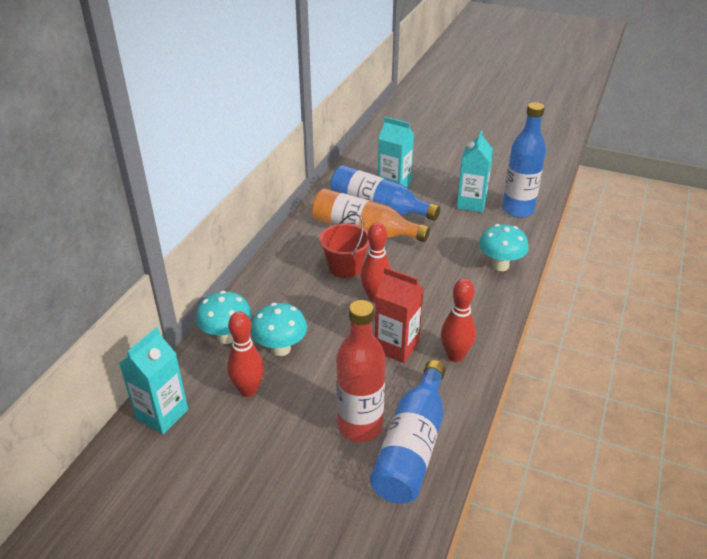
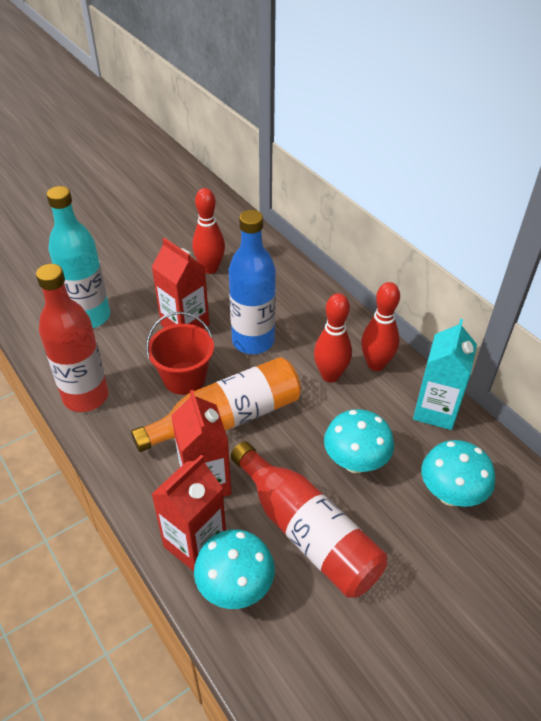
blue bottle: [330,165,440,221] [370,360,446,504] [502,102,546,218] = 3 -> [229,210,276,354] = 1
red bottle: [336,300,386,442] = 1 -> [36,264,109,412] [230,441,387,598] = 2
red carton: [375,267,424,363] = 1 -> [151,455,226,571] [152,238,209,329] [171,390,232,497] = 3
turquoise bottle: none = 0 -> [47,186,110,328] = 1
turquoise carton: [119,327,188,434] [378,117,414,187] [456,131,493,213] = 3 -> [413,319,477,430] = 1

